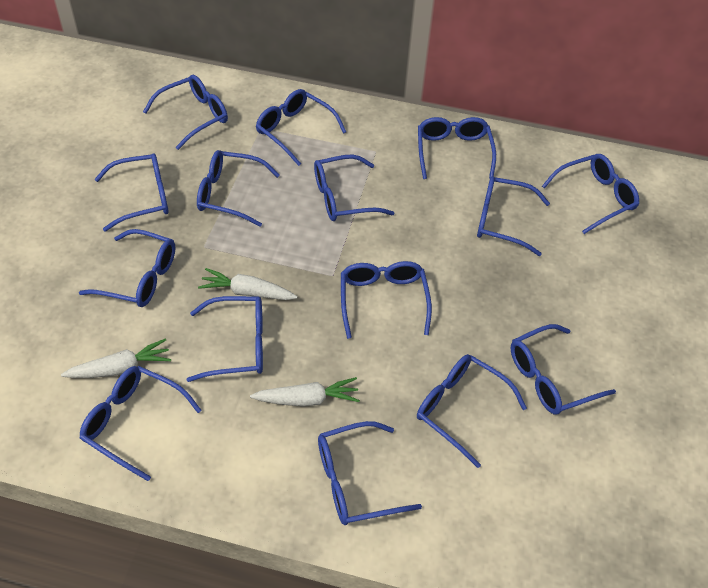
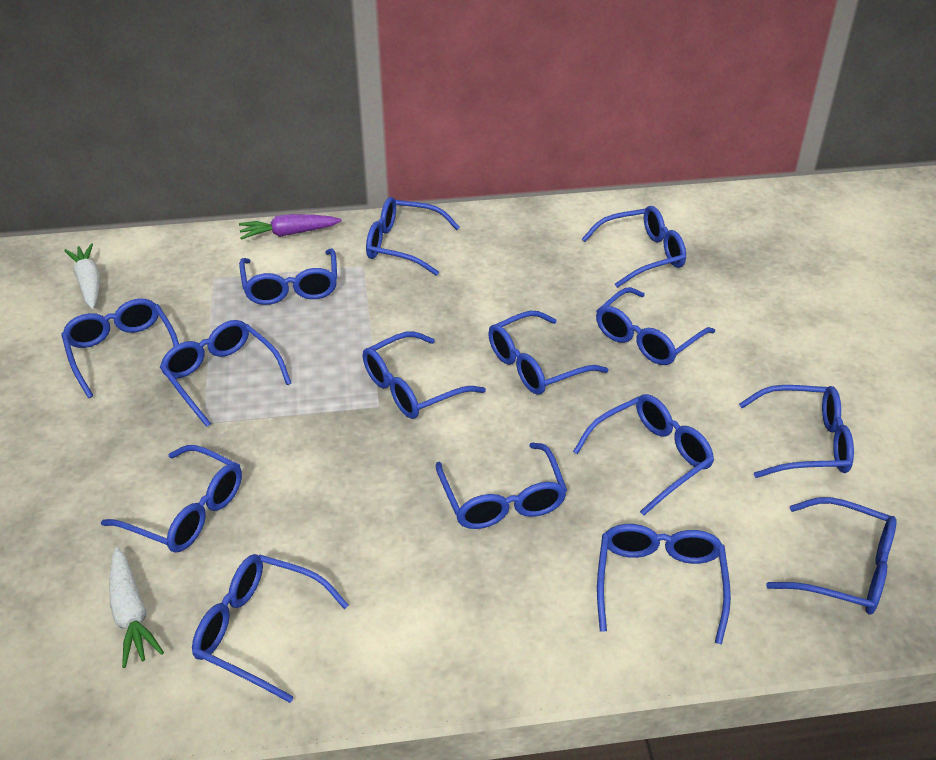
purple carrot: none = 0 -> [239,214,342,240] = 1
white carrot: [61,338,171,378] [198,268,297,300] [250,377,360,407] = 3 -> [64,244,100,309] [109,547,164,668] = 2

